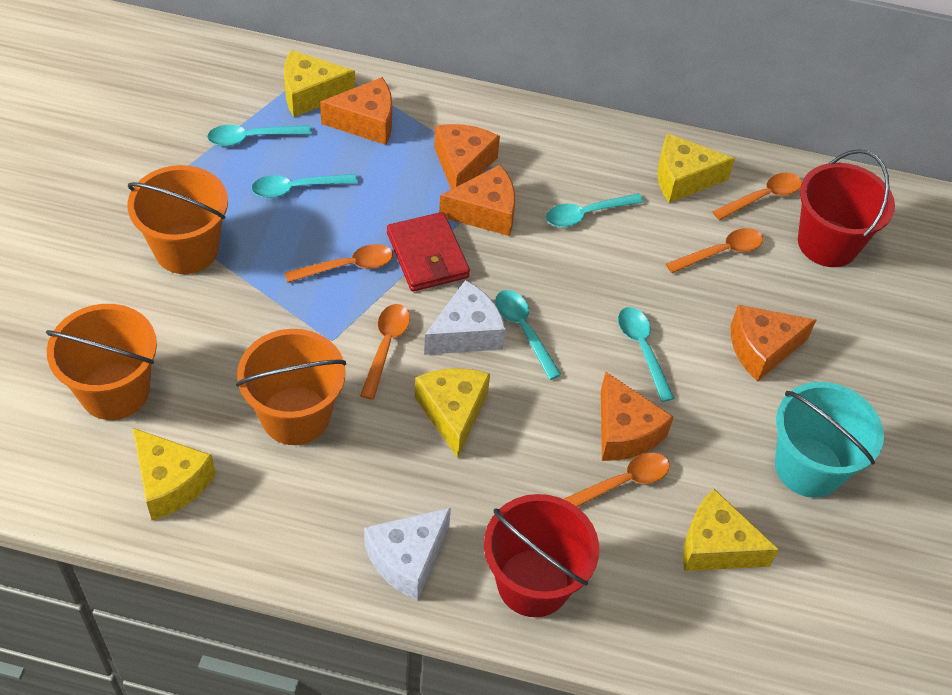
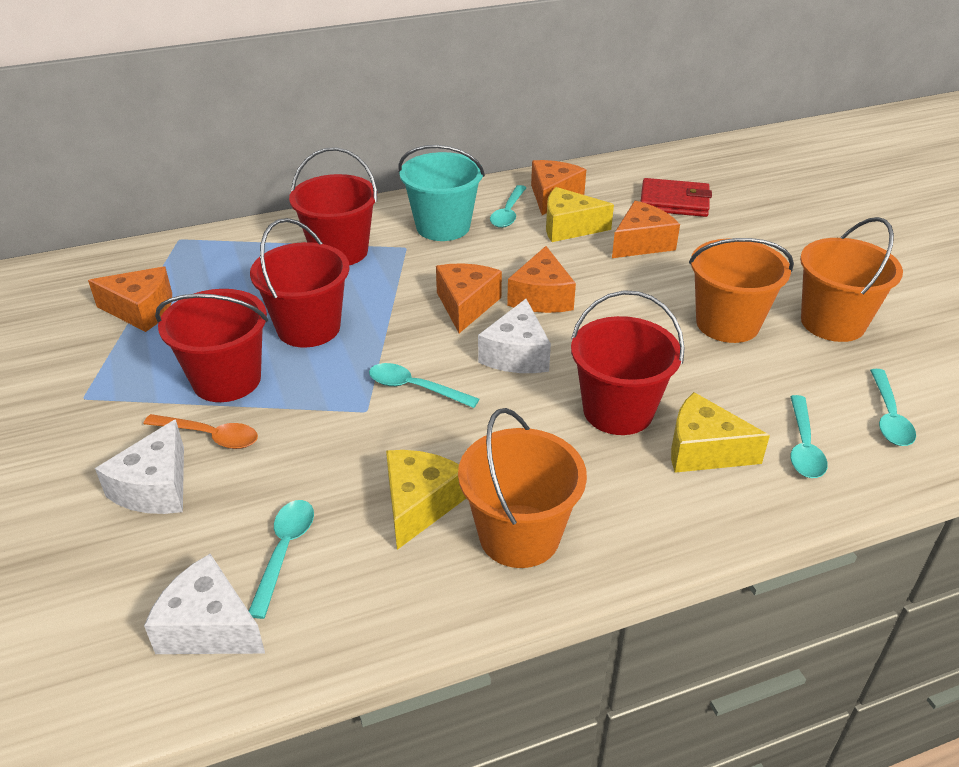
orange spoon: [284,244,393,283] [360,304,410,400] [564,453,670,507] [666,228,763,273] [712,172,802,220] = 5 -> [143,414,258,449] = 1
red bucket: [484,494,599,617] [798,149,895,267] = 2 -> [155,289,268,402] [250,218,350,348] [289,147,377,265] [571,290,685,435] = 4
white cheese: [364,507,451,601] [424,280,506,355] = 2 -> [95,419,184,514] [144,554,265,654] [478,299,551,373] = 3
yellow cheese: [133,428,216,520] [284,50,355,117] [415,368,490,458] [657,133,735,203] [683,489,779,571] = 5 -> [386,450,466,550] [546,187,614,242] [671,392,770,473] = 3

